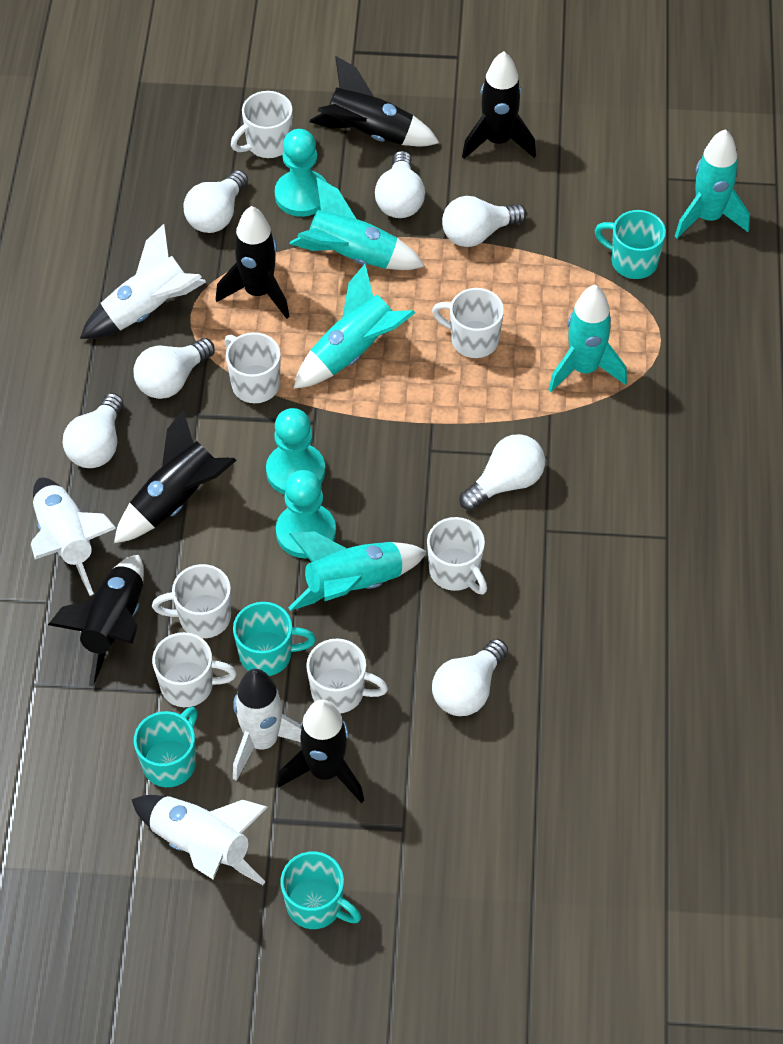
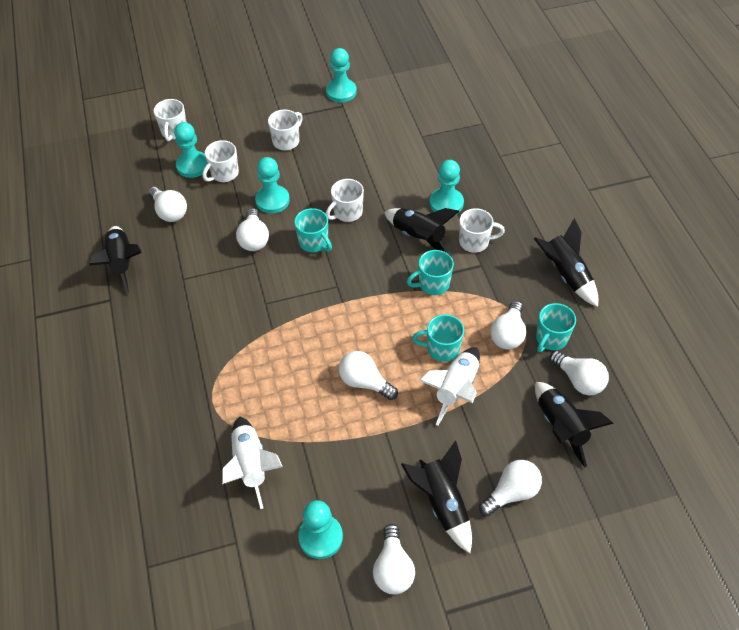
black rocket: [48,555,144,686] [114,409,237,543] [216,206,290,319] [277,700,364,803] [309,56,439,146] [462,51,536,159] = 6 -> [89,226,142,294] [384,208,459,255] [401,441,472,553] [534,218,598,307] [535,382,614,468] = 5
turquoise pawn: [266,408,325,495] [275,129,327,217] [276,470,336,558] = 3 -> [174,122,208,178] [255,157,290,213] [298,500,343,559] [326,48,357,102] [430,160,464,214] = 5
turquoise rocket: [288,531,427,611] [290,177,425,270] [293,264,415,389] [548,285,627,392] [675,129,750,239] = 5 -> none = 0
white mug: [152,564,231,638] [152,632,237,707] [225,332,281,403] [231,91,293,158] [306,638,388,713] [427,517,487,594] [432,288,504,358] = 7 -> [154,99,187,142] [202,140,239,182] [268,109,303,150] [326,179,364,222] [459,208,505,253] = 5
white rocket: [31,478,116,595] [80,224,206,339] [131,795,268,885] [233,669,301,781] = 4 -> [222,416,283,509] [419,347,480,426] = 2

